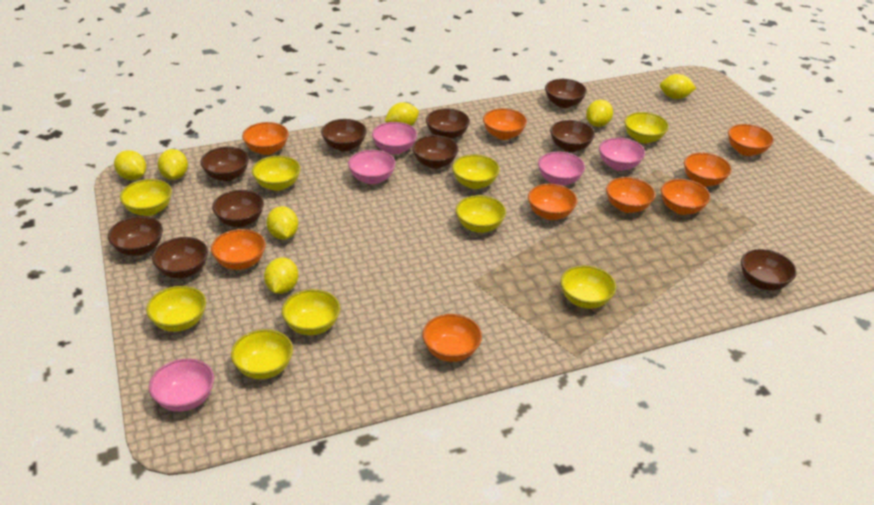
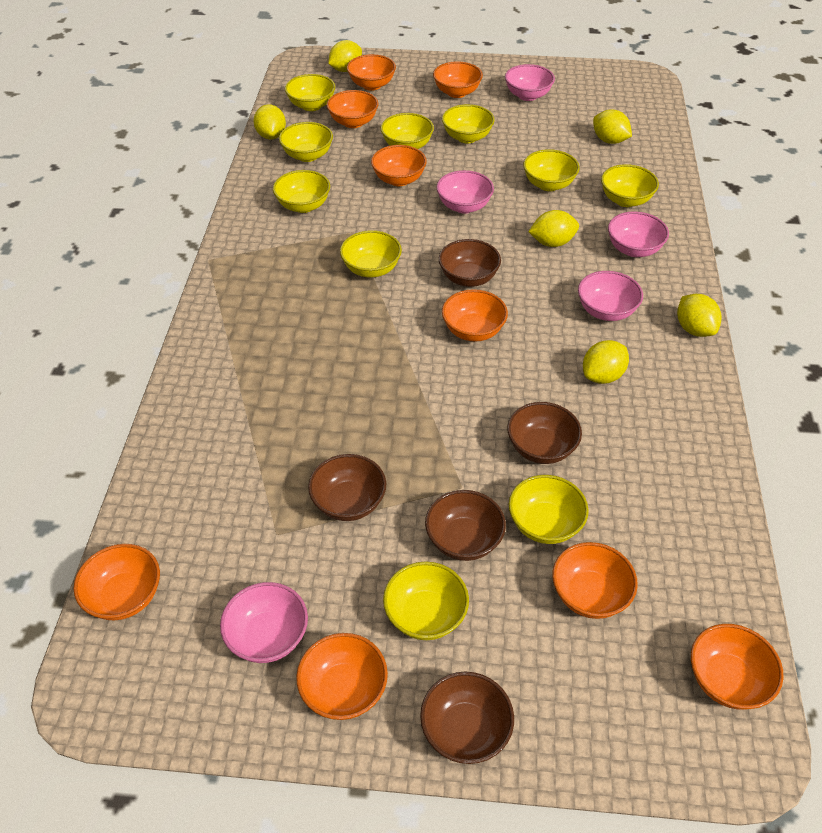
brown bowl: [108,216,163,256] [152,237,208,278] [200,147,249,181] [212,190,264,227] [321,119,367,151] [412,135,459,169] [426,108,470,139] [545,79,587,108] [550,120,595,152] [741,249,797,290] = 10 -> [308,454,386,521] [420,672,514,764] [425,490,506,561] [439,239,501,287] [507,402,582,464] = 5
yellow bowl: [120,179,172,216] [146,286,206,332] [231,329,293,379] [252,156,301,191] [282,289,340,335] [452,154,500,189] [456,195,506,233] [560,265,616,309] [624,112,669,144] = 9 -> [273,170,330,213] [279,122,333,162] [285,74,335,111] [340,230,402,278] [381,113,434,149] [383,561,469,640] [442,104,495,143] [509,475,589,544] [523,149,580,191] [601,164,659,207] = 10
yellow lemon: [114,150,146,180] [158,149,188,180] [264,257,298,294] [266,206,298,240] [385,102,419,126] [586,100,613,127] [660,74,696,99] = 7 -> [254,104,286,140] [328,40,362,72] [528,210,579,247] [583,340,629,384] [593,110,632,144] [677,294,721,337] = 6

